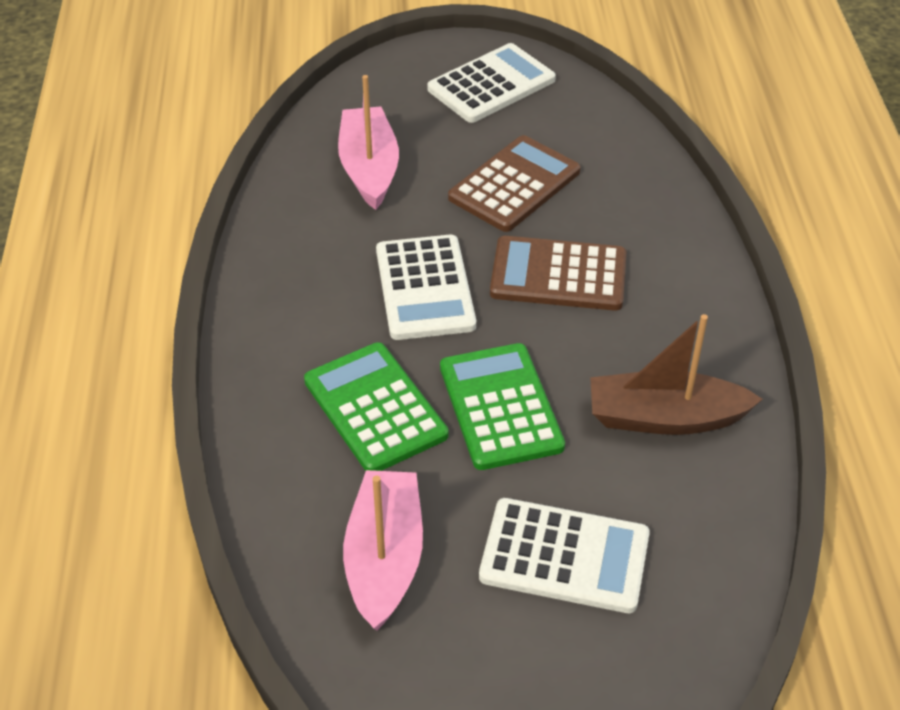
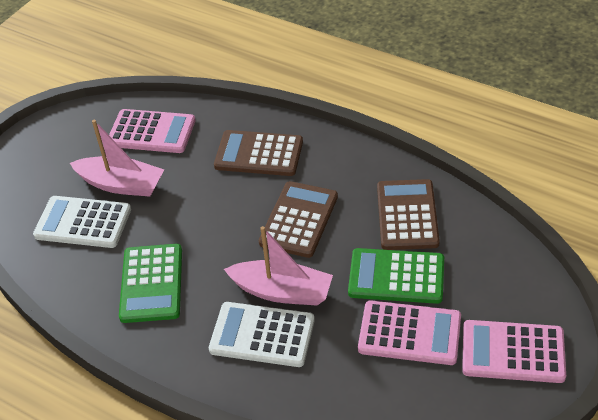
brown boat: [590,314,763,435] = 1 -> none = 0
brown calculator: [448,135,581,232] [490,236,626,311] = 2 -> [214,130,303,176] [259,181,338,258] [377,179,440,250] = 3
pink calculator: none = 0 -> [109,109,195,153] [358,301,461,365] [462,320,566,383] = 3
white calculator: [376,235,476,340] [427,43,556,123] [479,498,650,613] = 3 -> [33,196,131,248] [209,302,315,367] = 2

